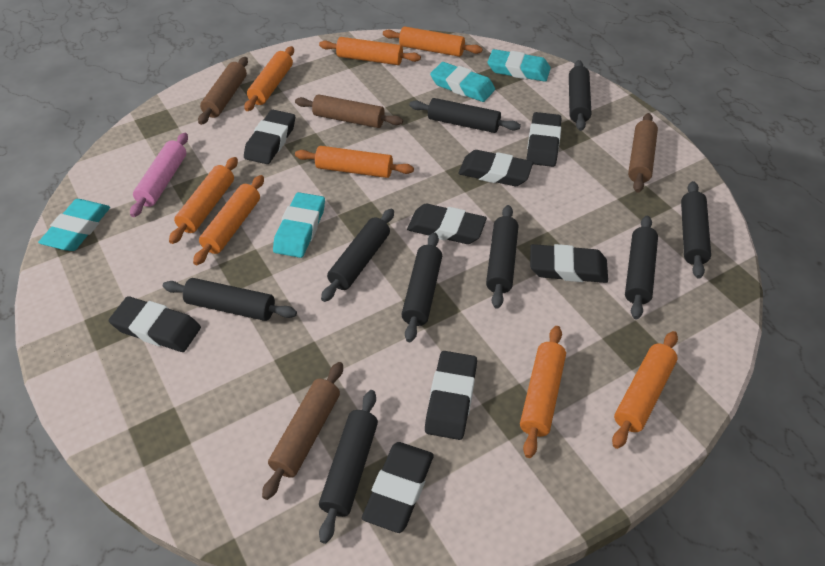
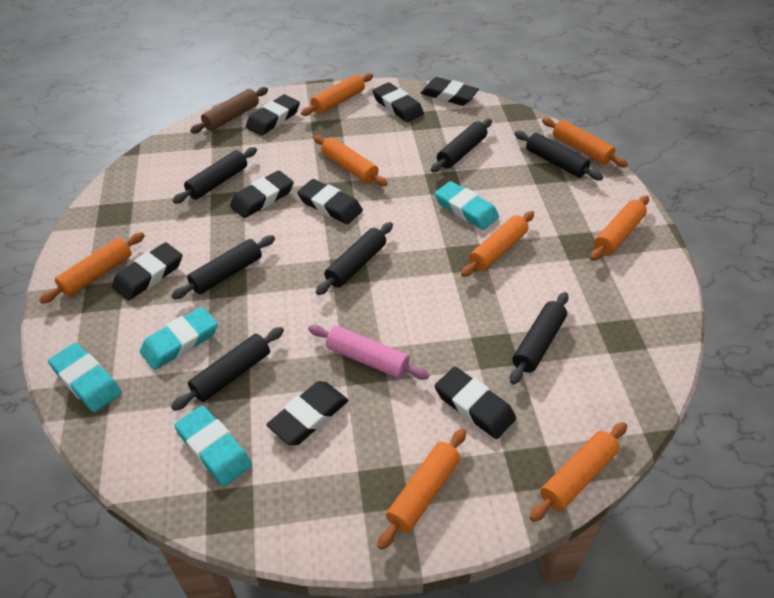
black rolling pin: [163,278,297,321] [319,390,378,544] [321,209,394,302] [401,232,442,342] [409,98,521,133] [486,205,518,309] [569,60,591,131] [625,216,658,319] [681,181,711,279] = 9 -> [171,235,275,299] [171,327,284,411] [172,147,257,204] [316,222,393,295] [431,119,492,172] [510,292,569,384] [515,131,603,180] = 7
brown rolling pin: [198,57,248,125] [262,362,343,500] [295,94,403,128] [628,113,658,193] = 4 -> [190,87,268,133] = 1

